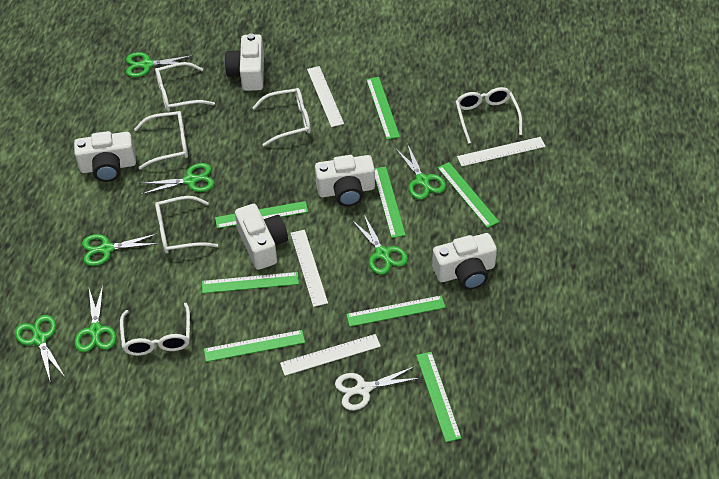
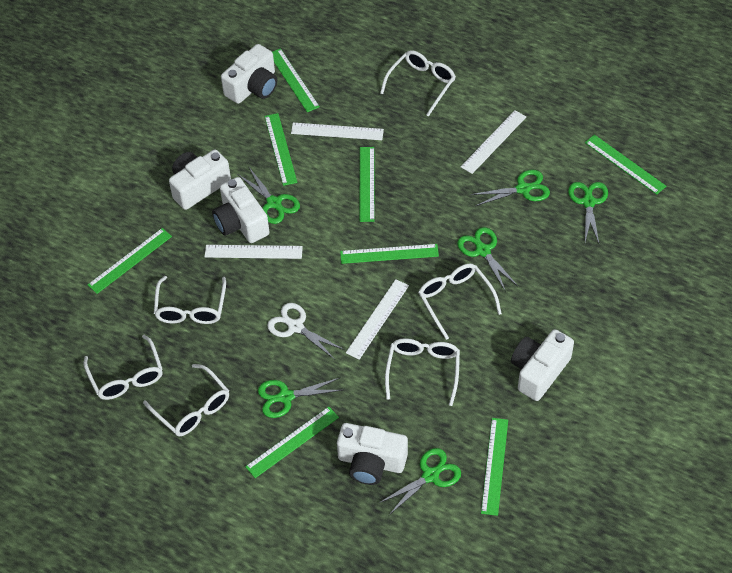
green scissors: [15,315,65,383] [75,286,116,352] [82,234,160,266] [126,52,194,77] [139,163,215,195] [352,215,408,275] [395,143,446,199] = 7 -> [237,166,300,224] [258,377,343,418] [379,448,461,515] [457,227,518,292] [471,170,550,206] [568,182,608,243] = 6

